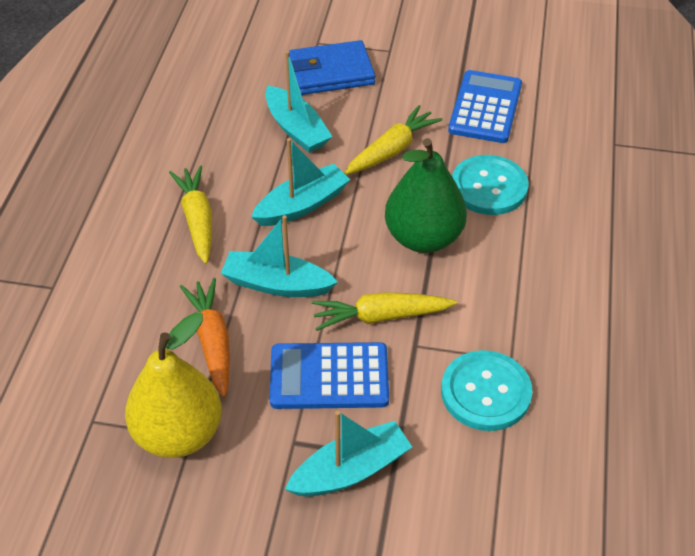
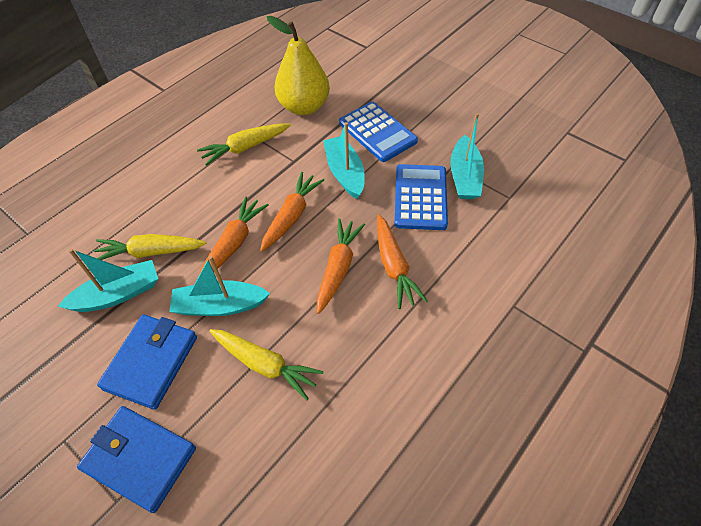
blue wallet: [289,40,376,95] = 1 -> [77,406,196,513] [97,315,197,410] = 2
green pear: [385,138,467,253] = 1 -> none = 0
orange carrot: [180,278,230,397] = 1 -> [199,196,269,275] [260,172,324,252] [317,218,365,314] [377,215,428,309] = 4
turquoise button: [441,350,532,431] [452,155,529,215] = 2 -> none = 0

